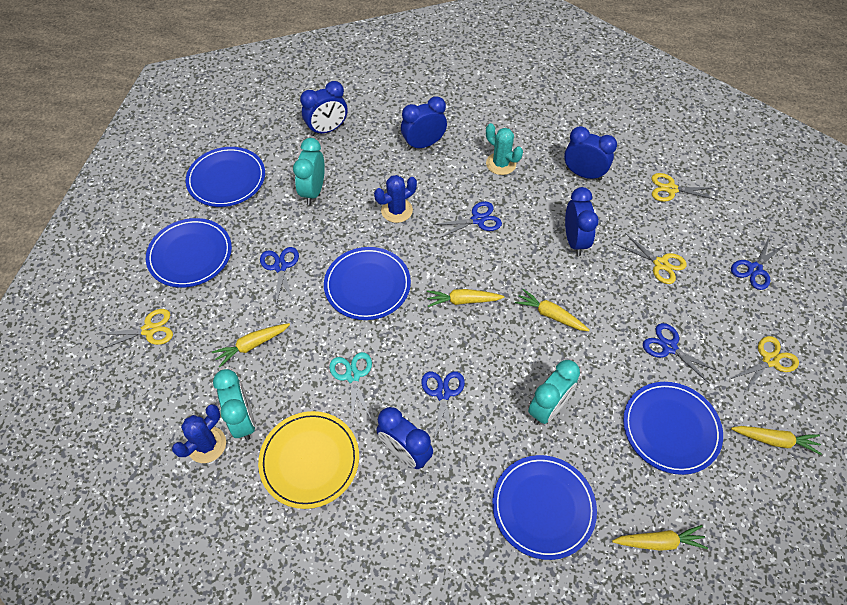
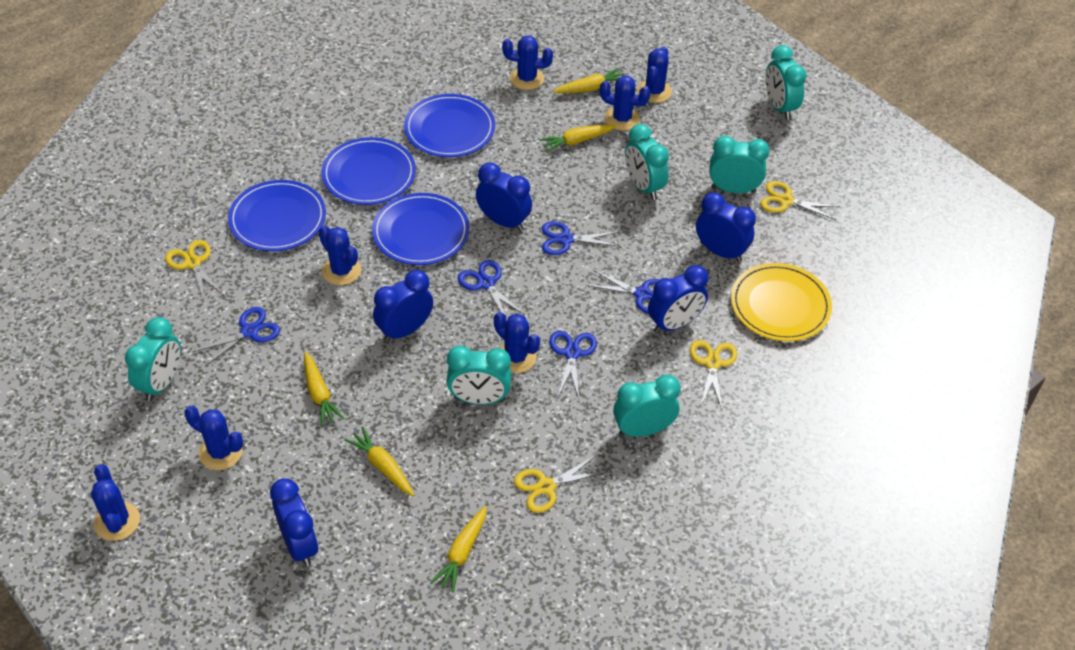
blue cactus: [172,404,226,463] [374,175,417,223] = 2 -> [91,464,140,541] [185,406,243,470] [319,225,361,285] [494,312,540,373] [502,35,553,90] [600,76,651,131] [637,46,672,103] = 7
blue plate: [146,218,232,288] [186,147,265,207] [324,247,411,320] [492,455,597,560] [623,382,723,475] = 5 -> [228,180,326,251] [321,137,416,205] [372,193,470,265] [404,94,495,157] = 4
turquoise cactus: [486,123,523,175] = 1 -> none = 0
turquoise clock: [213,369,255,440] [293,138,325,205] [528,360,580,425] = 3 -> [125,317,181,401] [447,346,512,405] [613,375,681,437] [625,124,669,200] [709,135,770,193] [766,45,807,120] = 6
turquoise scissors: [329,352,372,422] = 1 -> none = 0

